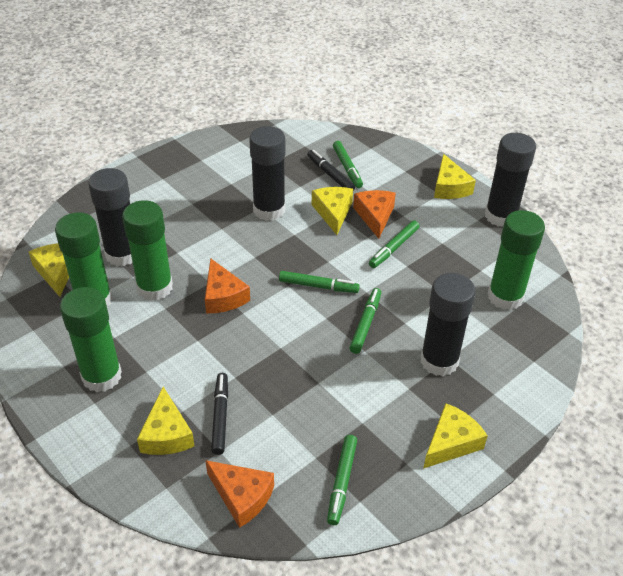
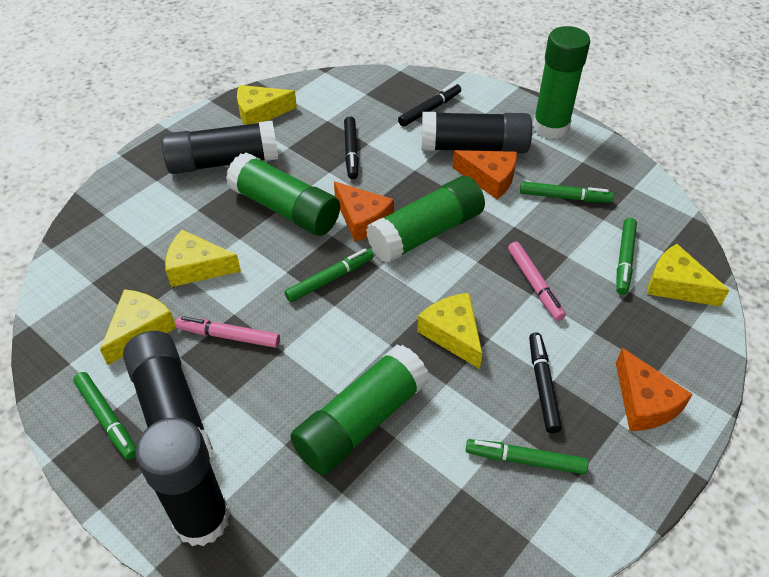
black marker: [211,373,228,455] [307,150,355,191] = 2 -> [344,116,359,179] [398,83,461,127] [529,332,562,433] = 3
pink marker: none = 0 -> [175,316,280,348] [508,242,566,321] = 2

